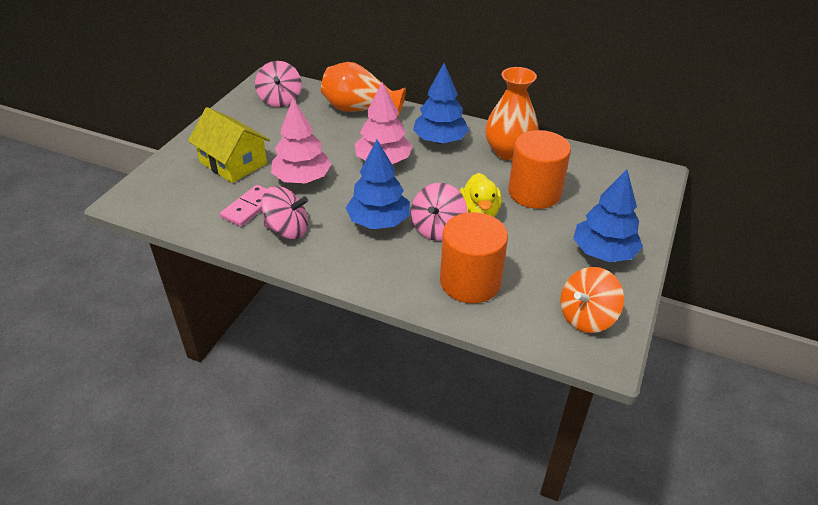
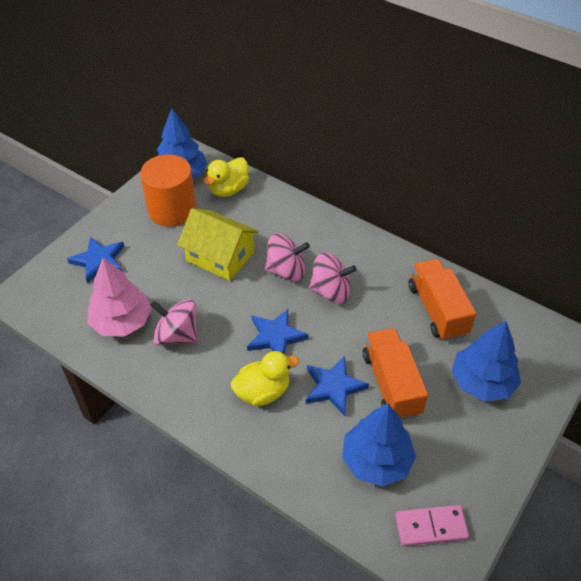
blue star: none = 0 -> [67,236,124,284] [247,309,308,355] [306,356,369,416] = 3
orange cylinder: [440,212,508,303] [509,130,571,209] = 2 -> [140,154,196,227] = 1
orange spinning top: [560,267,624,333] = 1 -> none = 0
orange truck: none = 0 -> [363,328,428,420] [409,259,476,341] = 2
orange vase: [321,62,406,118] [485,67,539,161] = 2 -> none = 0
pink tree: [271,99,332,184] [355,82,413,164] = 2 -> [87,258,152,337] = 1
yellow duck: [460,173,502,217] = 1 -> [204,157,249,197] [231,351,299,406] = 2

